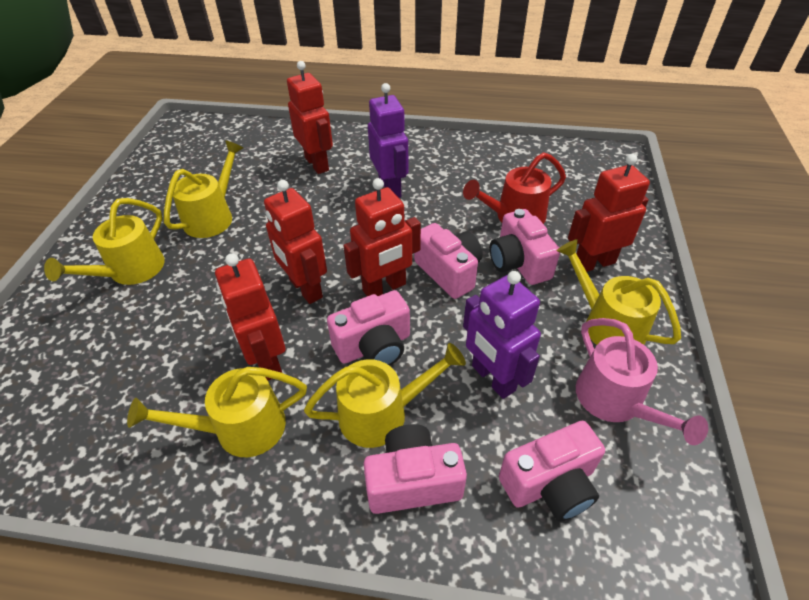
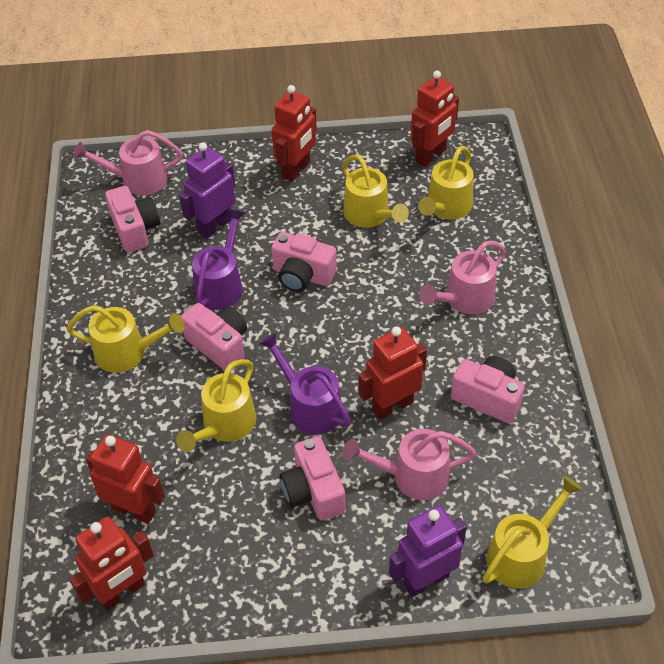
pink watering can: [576,318,708,445] = 1 -> [73,130,183,195] [343,429,476,500] [419,241,506,314] = 3
purple watering can: none = 0 -> [192,209,245,310] [259,333,351,435] = 2
red watering can: [463,153,566,224] = 1 -> none = 0

